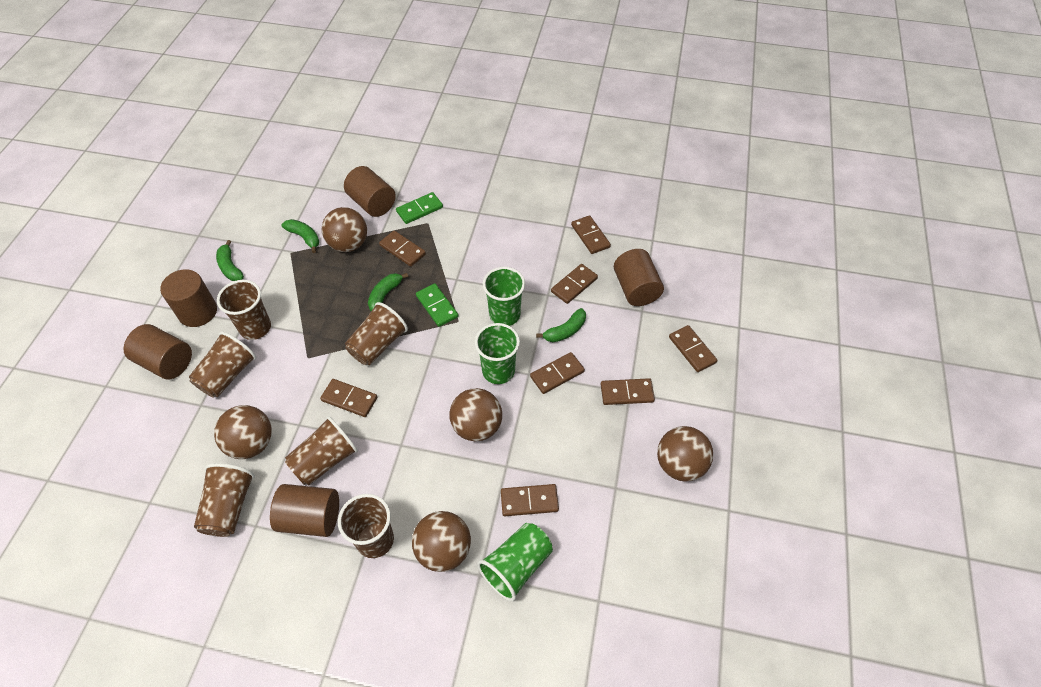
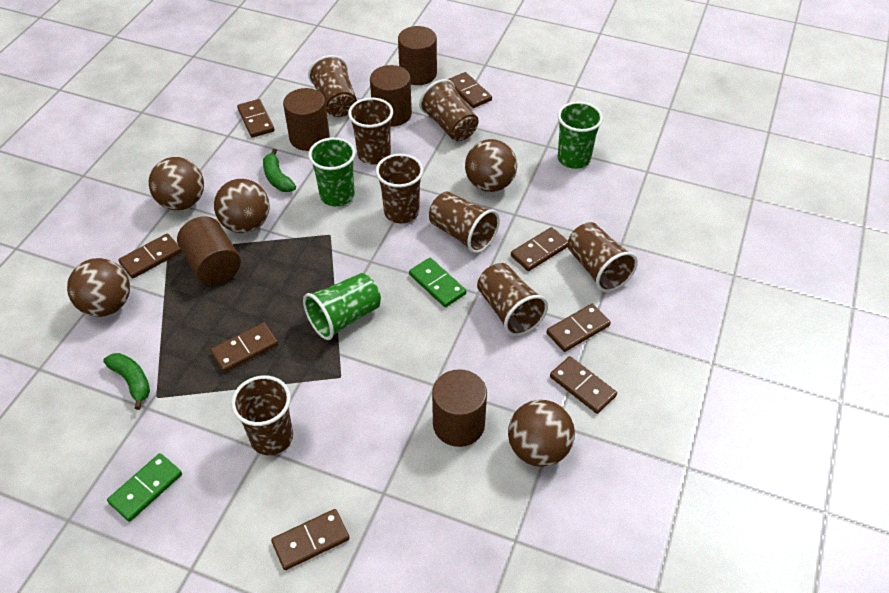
brown cup: [189,332,256,398] [194,463,255,537] [217,280,271,340] [285,416,358,485] [338,494,394,558] [345,302,408,365] = 6 -> [231,375,293,455] [308,55,357,117] [348,98,393,164] [376,154,424,223] [419,79,479,141] [429,191,500,253] [477,263,548,336] [567,222,638,292] = 8
green banana: [216,240,244,281] [281,219,319,253] [368,273,408,311] [536,308,586,342] = 4 -> [103,353,150,410] [263,149,296,192] = 2

